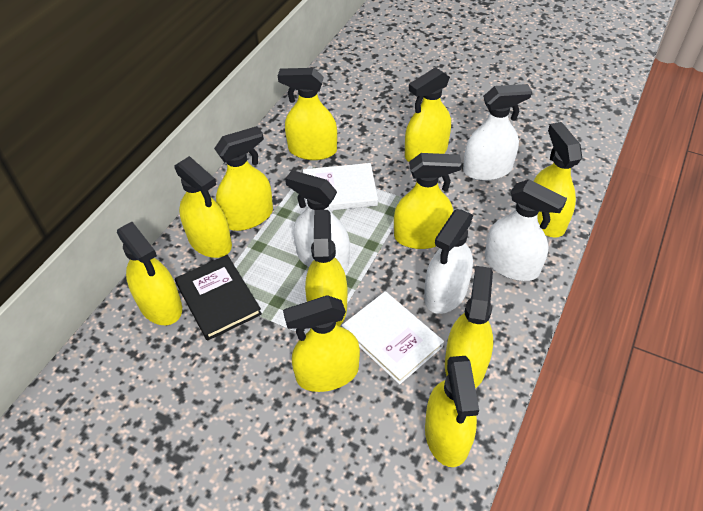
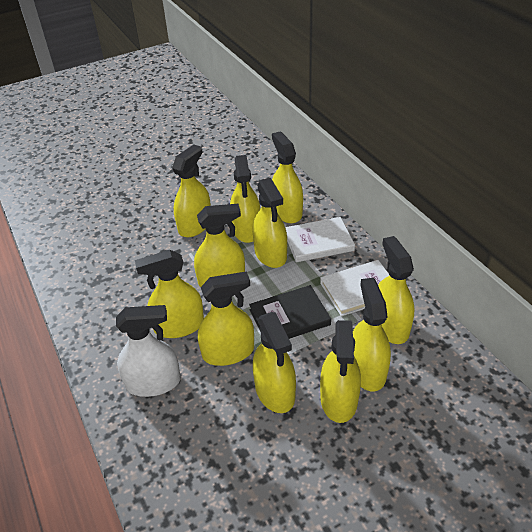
white spray bottle: [285,170,350,270] [424,209,473,314] [463,84,532,181] [485,180,567,281] = 4 -> [116,305,181,397] = 1

